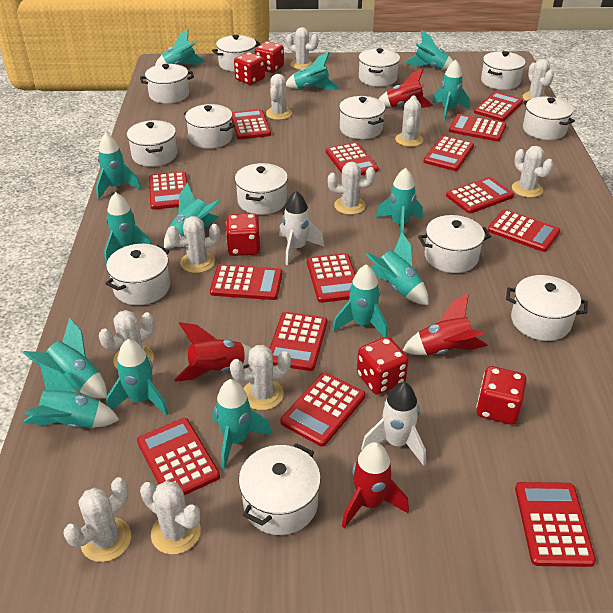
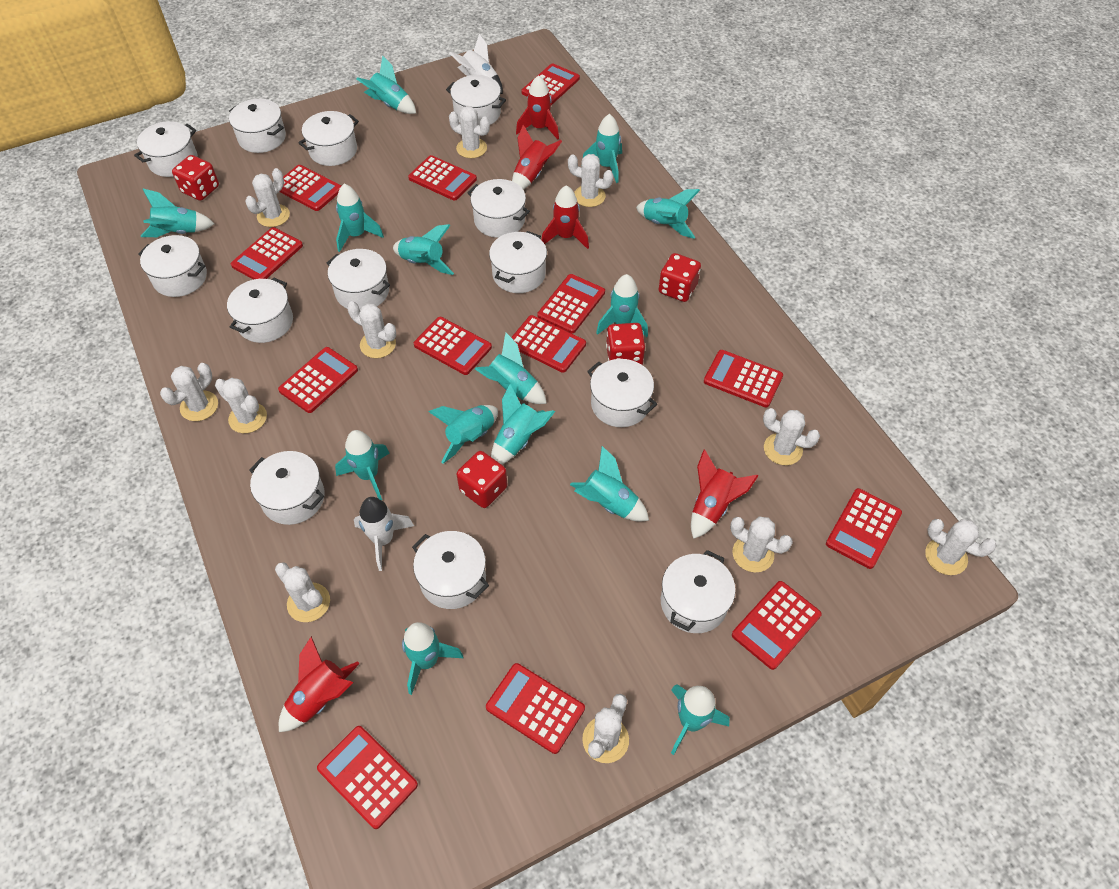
red calculator: [137,418,220,495] [149,172,187,210] [210,264,282,300] [231,109,271,139] [269,312,327,371] [280,372,365,446] [307,253,356,303] [326,142,379,175] [423,136,474,171] [446,177,514,214] [449,114,506,142] [474,91,523,121] [487,209,560,252] [515,482,596,567] = 14 -> [231,227,303,280] [278,347,358,413] [280,165,341,211] [317,726,418,829] [408,155,477,201] [414,317,492,375] [486,663,585,754] [511,315,586,373] [522,63,580,105] [537,274,605,334] [704,350,783,407] [732,581,822,670] [826,488,902,569] = 13
red dice: [226,213,260,256] [234,52,265,85] [255,41,284,73] [357,337,409,395] [476,366,527,425] = 5 -> [172,155,219,201] [456,451,507,508] [606,323,645,365] [659,253,701,302] = 4
red rocket: [174,322,252,382] [342,442,409,528] [379,68,433,108] [402,294,488,355] = 4 -> [279,636,360,732] [512,125,562,190] [516,75,559,139] [542,185,589,249] [691,449,758,539] = 5

